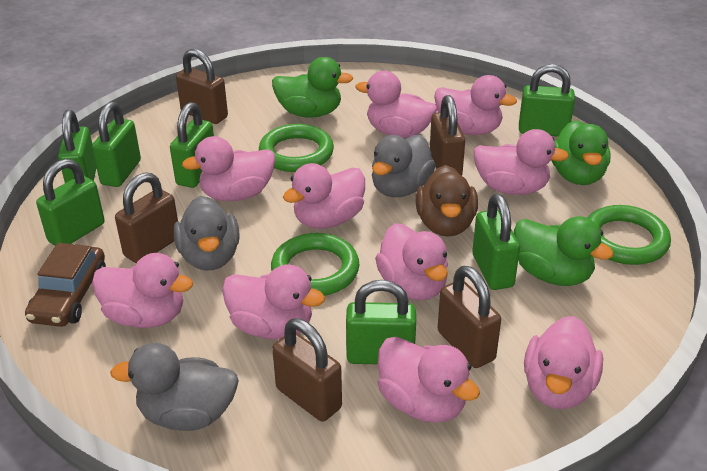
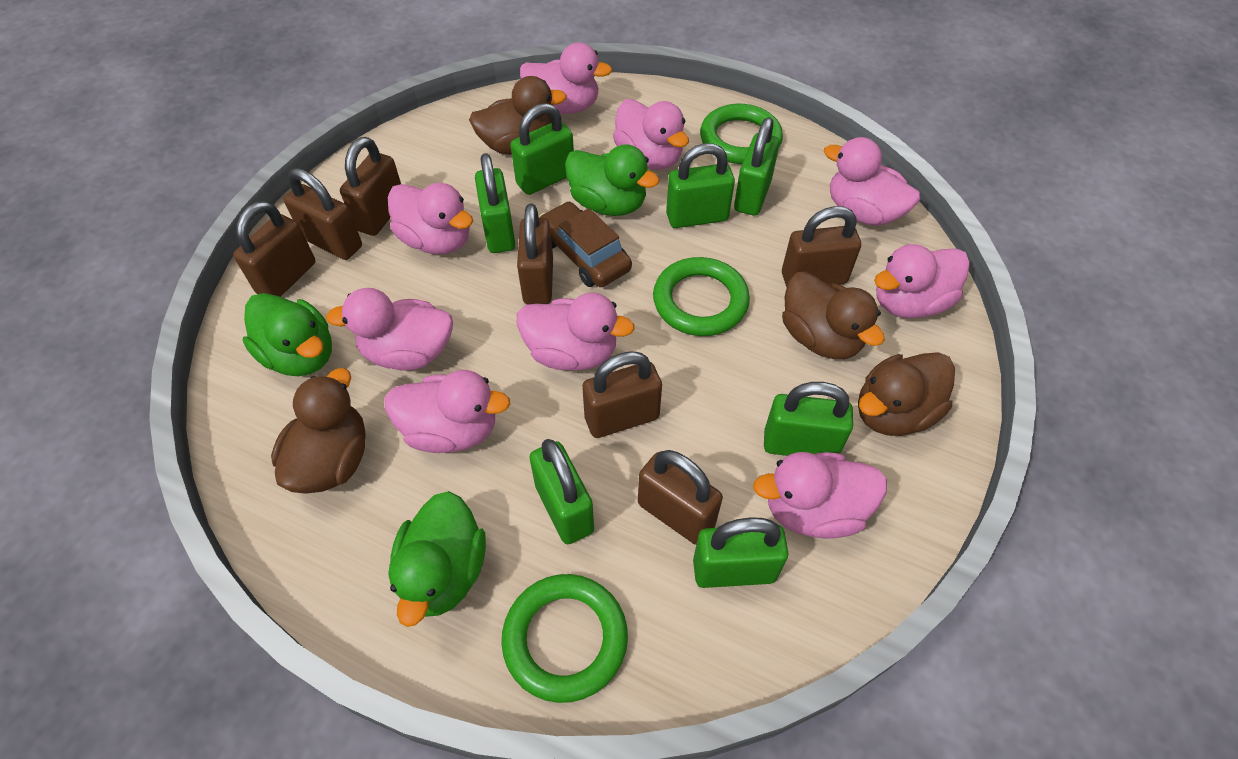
brown duck: [416,165,478,237] = 1 -> [271,368,366,494] [469,76,567,155] [782,271,885,359] [858,352,955,436] = 4
brown padlock: [115,172,178,263] [176,49,228,124] [272,318,342,422] [430,95,465,176] [438,266,501,368] = 5 -> [233,201,315,297] [284,168,362,260] [340,137,401,236] [517,204,553,305] [582,351,662,438] [638,450,723,545] [782,206,861,287] = 7
grey duck: [110,343,239,431] [174,196,240,270] [372,135,436,197] = 3 -> none = 0
pink duck: [92,253,193,328] [182,136,275,201] [222,264,325,340] [283,163,365,229] [355,71,437,138] [375,223,448,300] [378,337,480,423] [434,75,517,135] [473,129,569,195] [524,316,603,409] = 10 -> [326,288,453,371] [384,370,510,453] [388,183,473,254] [517,293,635,371] [520,43,612,114] [613,99,689,170] [753,452,887,539] [824,137,920,226] [874,244,970,318] = 9

